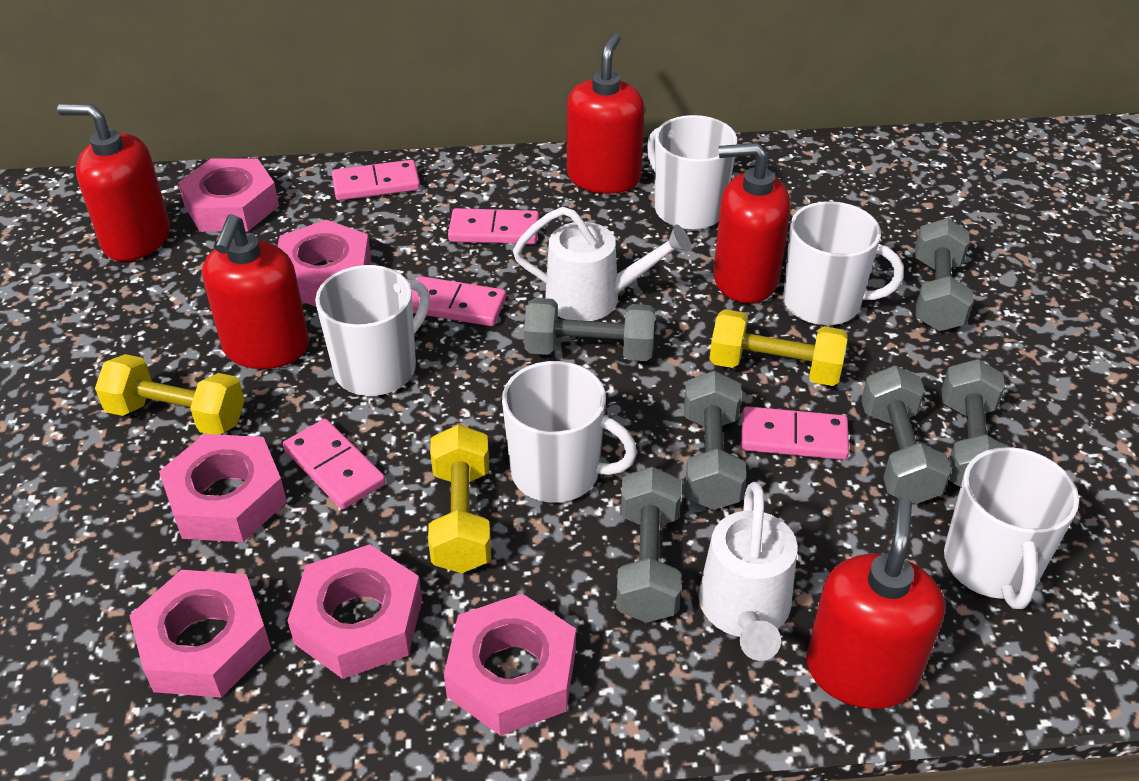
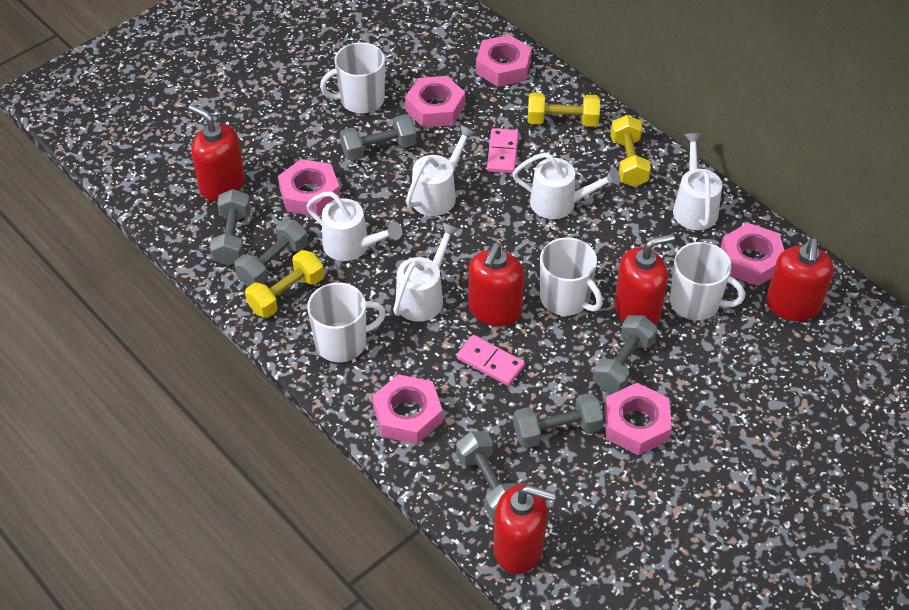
pink domino: [283,419,386,509] [332,160,420,200] [411,276,506,326] [448,208,539,244] [741,406,849,460] = 5 -> [457,335,525,386] [487,128,519,173] = 2
white mug: [315,265,429,396] [502,361,637,503] [647,115,737,230] [783,201,904,326] [944,447,1079,609] = 5 -> [307,282,386,362] [320,42,385,113] [540,237,603,316] [670,242,745,320] = 4
white watering can: [513,207,691,321] [698,482,798,661] = 2 -> [306,191,402,261] [393,222,459,322] [406,125,476,216] [512,152,621,219] [673,133,722,230] = 5

